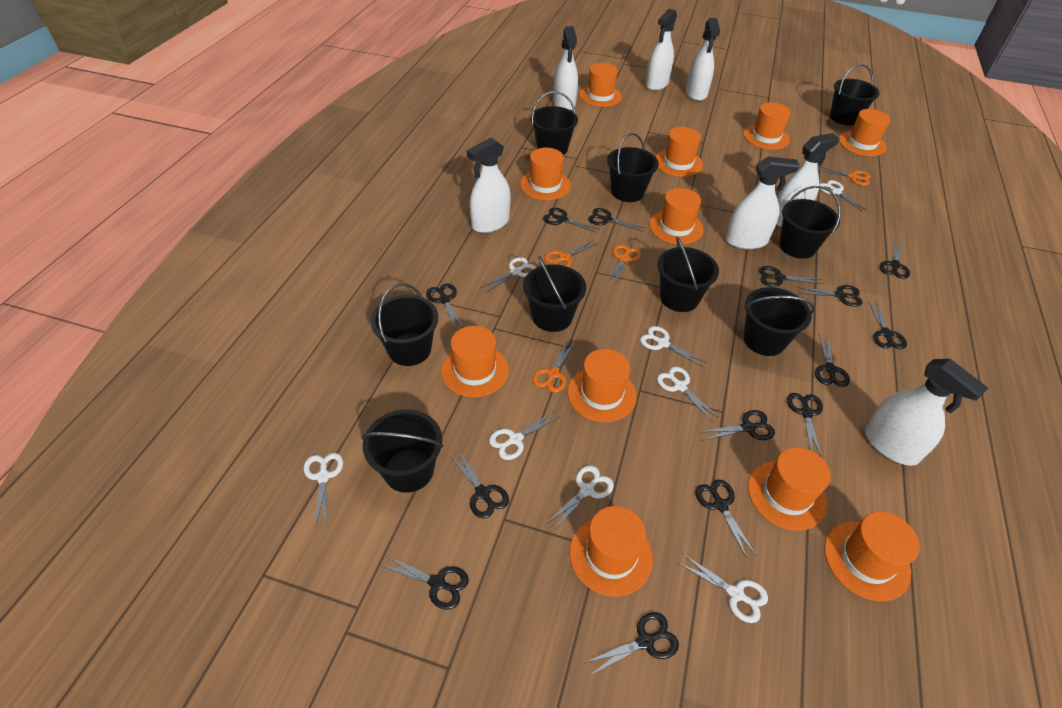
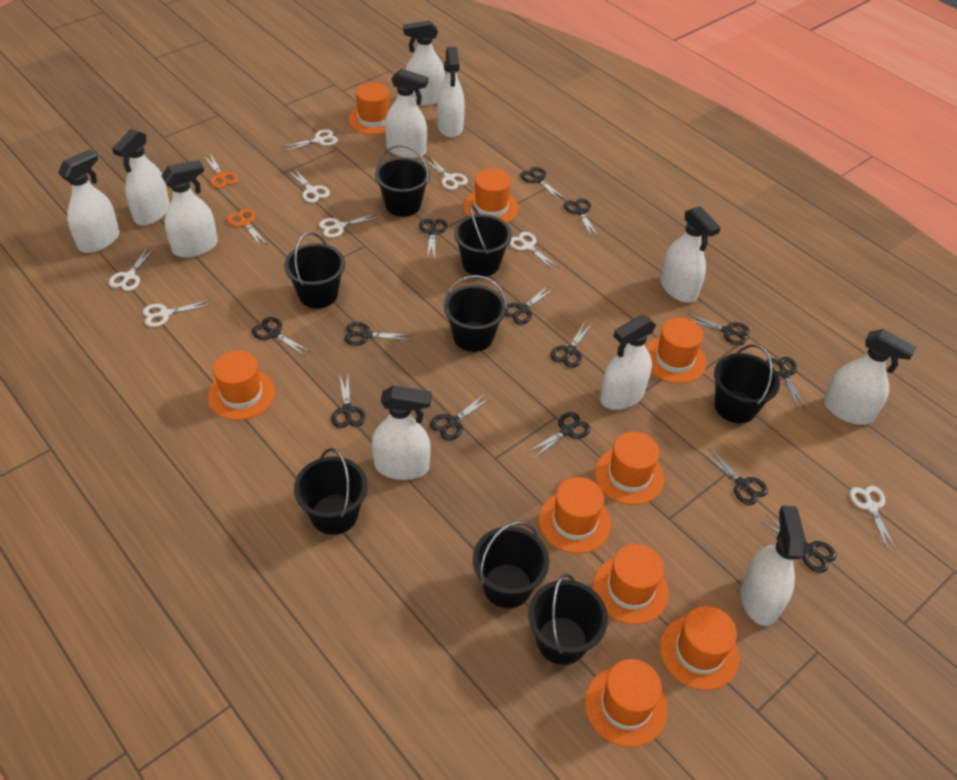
black bucket: [361,409,443,493] [370,283,438,366] [523,256,586,332] [530,91,578,155] [607,133,659,202] [657,237,719,312] [744,287,814,356] [779,186,841,259] [830,64,880,125] = 9 -> [284,232,345,308] [294,448,368,535] [375,145,430,217] [443,275,507,352] [454,205,512,276] [473,521,549,608] [528,574,608,665] [714,344,780,423] = 8
orange hat: [441,326,509,397] [520,148,571,200] [567,349,637,422] [569,506,653,597] [579,63,622,107] [649,188,704,244] [656,127,703,177] [743,102,791,150] [748,447,831,531] [824,511,920,601] [839,109,891,156] = 11 -> [207,350,275,420] [348,82,390,135] [464,168,519,223] [539,477,611,554] [585,659,667,747] [593,544,669,625] [595,432,664,505] [646,318,706,384] [660,606,739,690] = 9
orange scissors: [532,341,575,393] [544,240,599,267] [608,244,641,284] [819,166,871,186] = 4 -> [203,153,238,188] [227,209,268,247] = 2
white spray bottle: [467,137,511,233] [553,26,578,110] [645,9,677,91] [686,18,720,101] [725,157,800,249] [776,133,839,227] [865,359,988,466] = 7 -> [58,149,119,253] [112,129,170,225] [161,160,218,258] [372,385,431,480] [385,69,428,158] [403,20,445,106] [437,47,465,138] [600,315,656,410] [660,206,721,302] [741,506,806,626] [824,329,916,425] = 11

